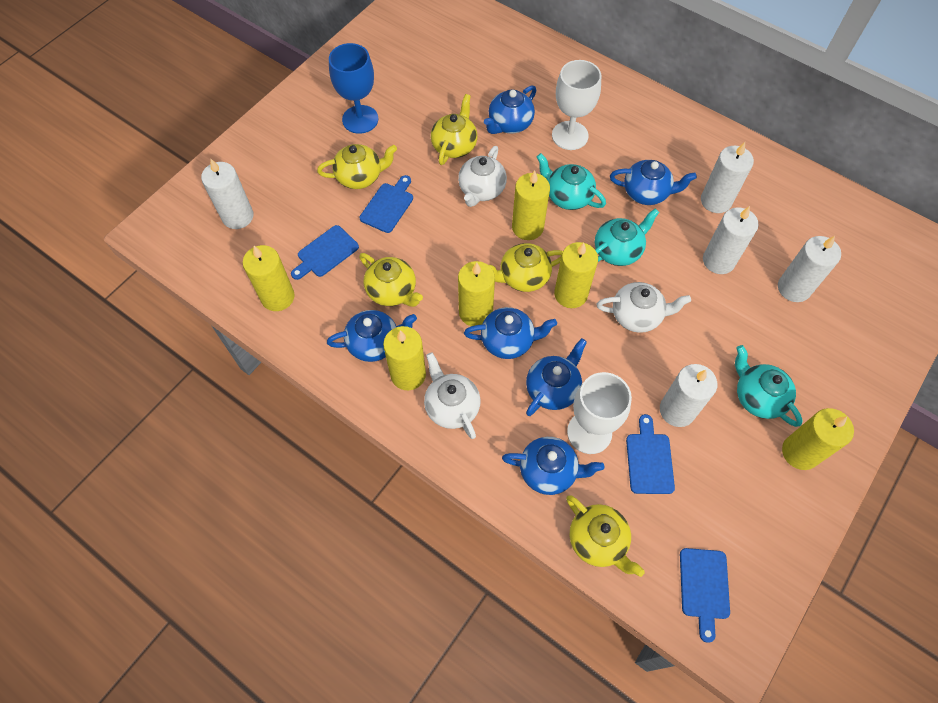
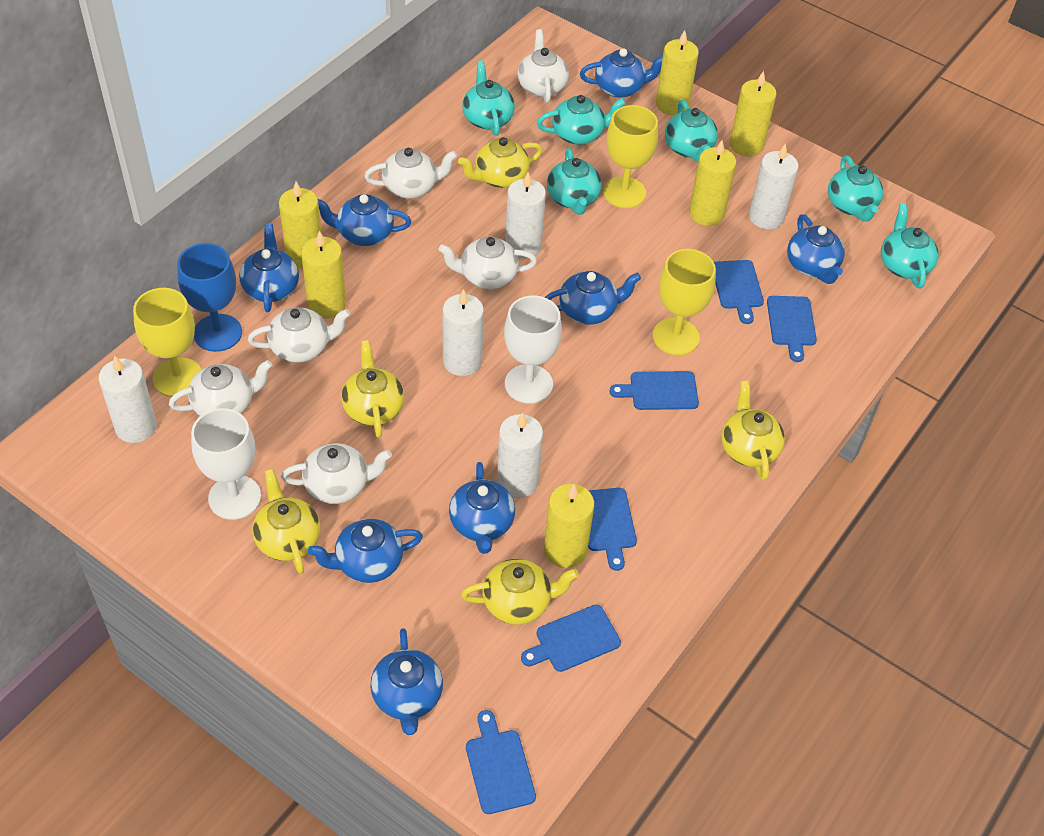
blue cutting board: [291,225,359,280] [360,175,413,233] [626,414,675,494] [680,548,730,643] = 4 -> [466,710,536,814] [521,605,621,672] [588,488,637,571] [609,371,699,410] [714,260,764,324] [767,296,817,362] = 6
blue teapot: [327,310,417,362] [464,307,557,359] [484,86,536,134] [502,437,604,495] [526,338,587,416] [610,160,697,205] = 6 -> [239,223,299,312] [308,519,423,583] [318,194,411,246] [370,628,443,735] [449,462,515,554] [545,271,641,325] [580,48,663,98] [787,214,845,284] = 8
turquoise teapot: [537,153,606,210] [595,208,660,266] [735,345,803,427] = 3 -> [462,60,515,136] [537,95,626,145] [547,148,602,215] [665,100,718,162] [828,155,883,222] [881,203,939,288] = 6
white teapot: [424,352,481,439] [458,146,507,207] [597,282,691,333] = 3 -> [169,360,272,416] [248,307,350,363] [281,443,392,504] [364,148,457,199] [438,236,537,289] [518,29,569,103] = 6
yellow goblet: none = 0 -> [133,288,202,397] [603,105,658,208] [653,249,716,355] = 3

